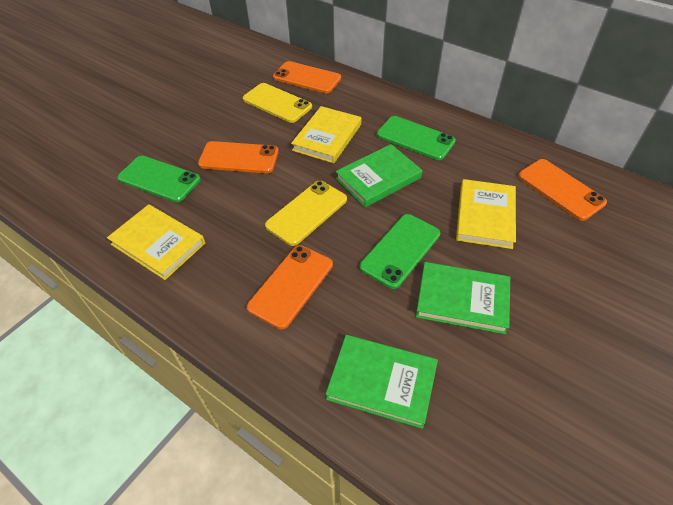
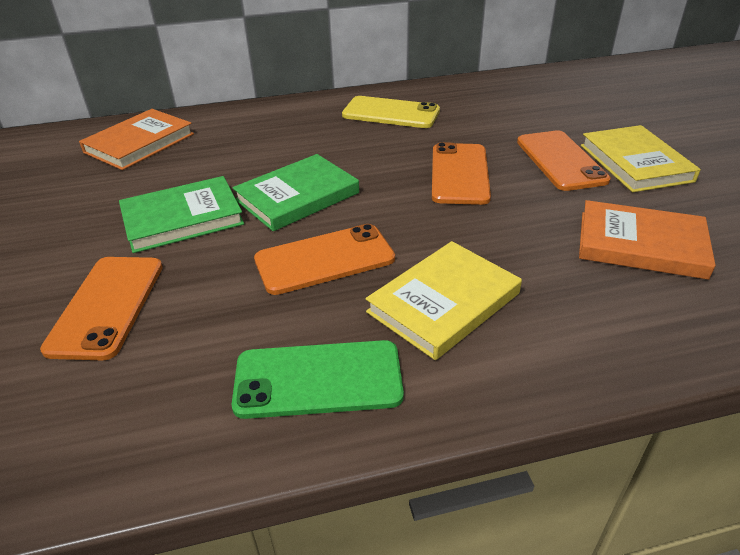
green book: [326,335,438,429] [335,144,423,208] [416,262,510,334] = 3 -> [119,176,244,253] [232,154,359,231] = 2
green phone: [117,156,201,202] [360,214,440,289] [377,116,456,160] = 3 -> [232,340,404,419] = 1
orange book: none = 0 -> [79,109,194,170] [579,200,716,280] = 2
yellow book: [107,204,205,280] [291,106,361,163] [456,179,516,249] = 3 -> [366,241,522,360] [581,125,701,192] = 2
yellow phone: [243,83,312,123] [265,181,347,246] = 2 -> [342,96,440,128] = 1

